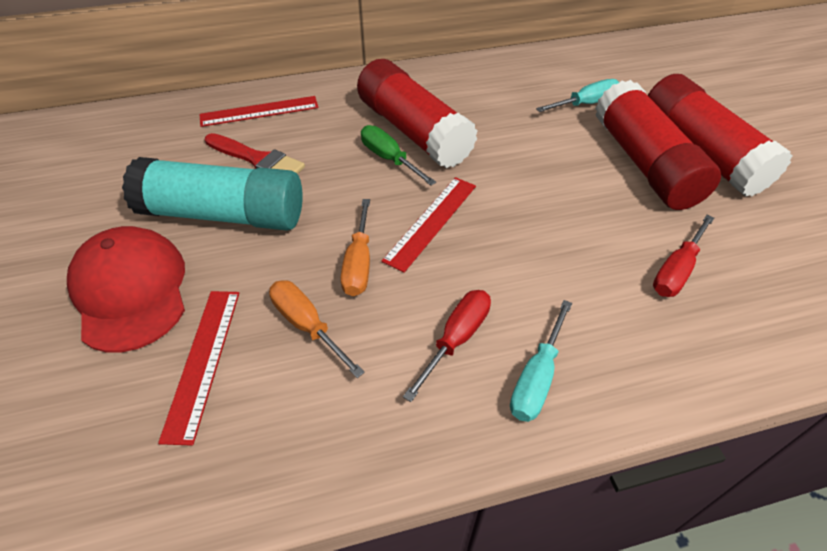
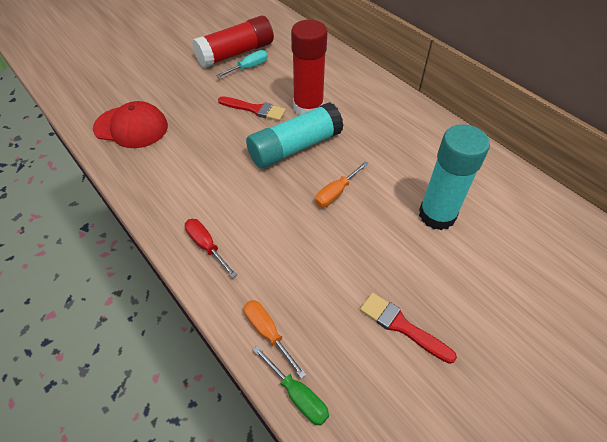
red brush: [205,133,305,174] = 1 -> [218,96,286,121] [360,292,457,364] = 2
red glue stick: [357,59,478,168] [595,80,721,210] [648,74,793,197] = 3 -> [192,16,274,68] [291,20,327,115] = 2
red ruler: [158,291,239,446] [199,96,319,127] [382,177,476,273] = 3 -> none = 0
red screwdriver: [403,290,491,402] [653,215,714,297] = 2 -> [185,219,237,278] = 1
turquoise glue stick: [122,157,303,230] = 1 -> [246,102,344,168] [419,124,490,230] = 2
turquoise screwdriver: [510,300,572,422] [536,79,619,112] = 2 -> [216,50,268,78] = 1

